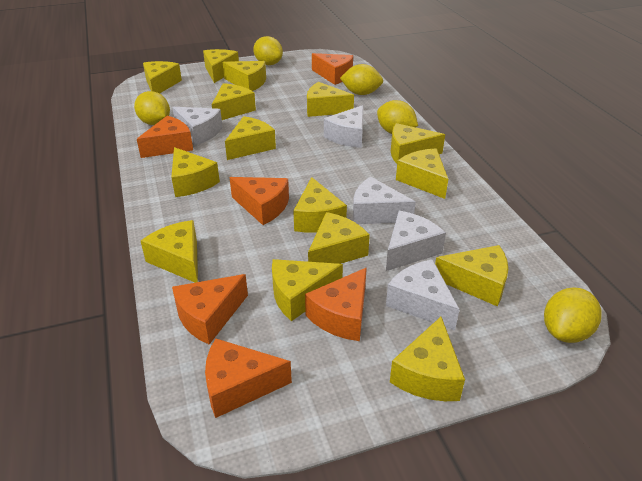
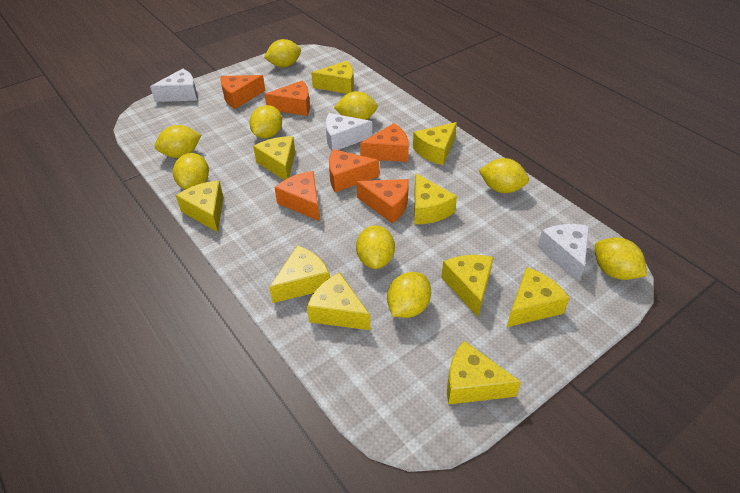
white cheese: [172,107,223,145] [324,105,364,148] [353,177,416,224] [386,211,446,271] [386,259,460,331] = 5 -> [150,69,198,102] [325,113,372,151] [537,224,589,283] = 3
yellow cheese: [141,220,198,283] [143,61,182,94] [171,147,220,197] [203,49,239,83] [212,83,256,120] [222,61,266,91] [225,116,276,160] [272,259,343,321] [293,177,347,233] [307,82,354,117] [308,212,370,264] [390,317,465,401] [391,123,445,164] [396,148,448,199] [435,245,508,307] = 15 -> [176,181,223,232] [253,136,295,180] [269,245,330,303] [307,272,370,330] [311,61,354,94] [413,122,457,165] [414,173,457,224] [441,255,494,317] [447,341,521,405] [507,267,570,327] = 10
yellow lemon: [134,91,170,125] [253,36,283,65] [340,64,383,95] [377,100,418,134] [544,287,601,343] = 5 -> [155,125,201,158] [173,153,209,189] [249,105,282,139] [264,39,301,67] [334,91,378,120] [356,225,395,269] [387,272,431,318] [479,158,529,193] [595,237,647,280] = 9

